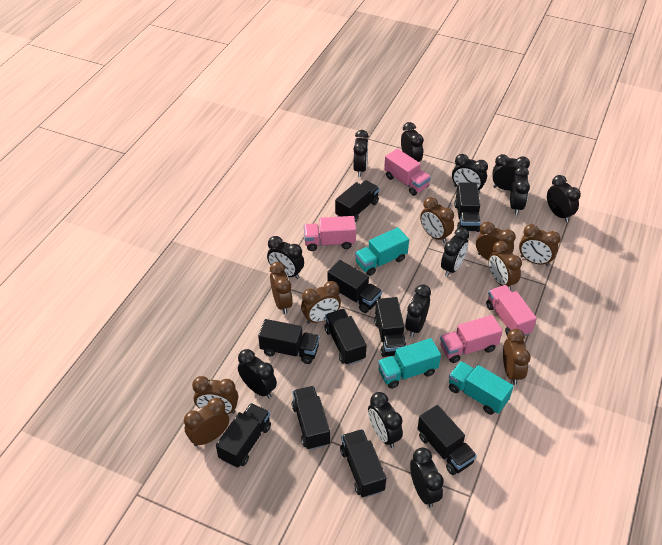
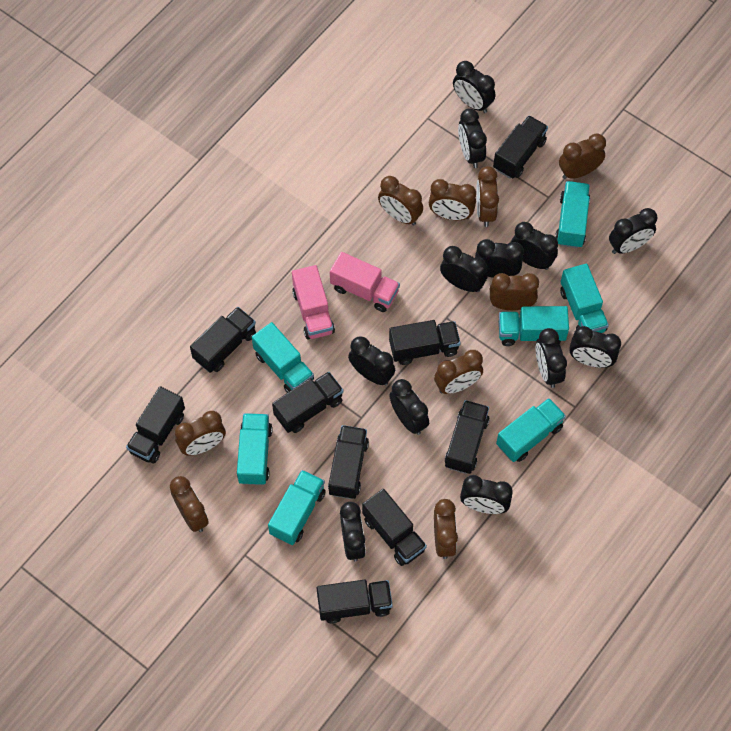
black truck: [216,403,271,468] [258,319,320,364] [292,386,330,450] [325,309,366,365] [327,260,382,313] [335,180,380,222] [340,429,386,498] [374,297,407,357] [417,405,477,475] [454,182,481,232] = 10 -> [126,386,185,464] [190,307,256,373] [272,372,343,433] [317,580,393,624] [328,425,369,499] [362,489,427,566] [389,320,461,365] [445,400,489,474] [493,115,548,179] = 9
pink truck: [304,216,356,251] [384,149,431,196] [440,315,502,363] [486,285,537,336] = 4 -> [292,265,335,340] [330,252,400,312] = 2
turquoise truck: [355,227,409,276] [378,338,441,389] [449,361,514,415] = 3 -> [237,413,272,485] [252,322,314,393] [268,470,326,545] [496,398,566,462] [499,306,569,346] [555,181,590,248] [560,264,609,333] = 7

